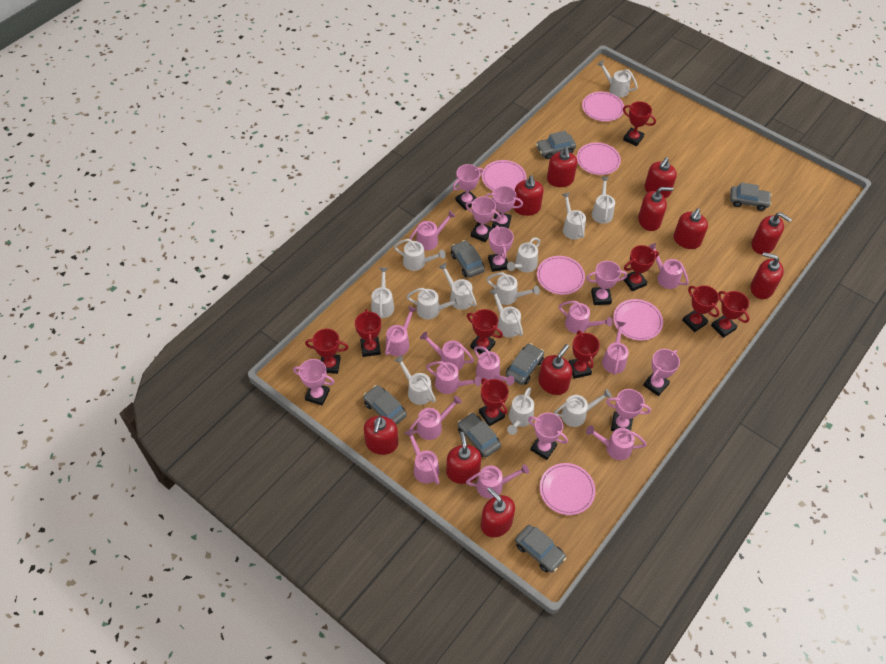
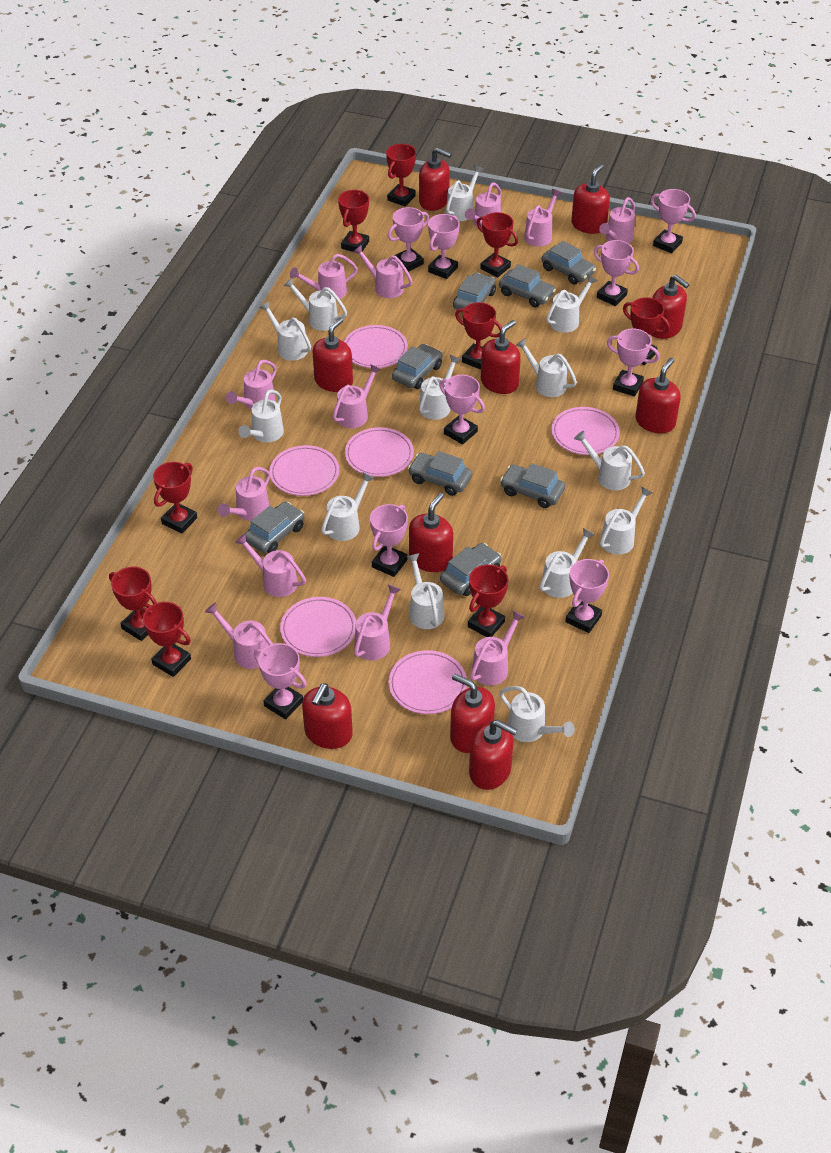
grey car: [363,385,407,425] [451,240,485,278] [458,413,501,458] [506,343,544,385] [515,525,566,573] [536,130,576,159] [730,182,772,211] = 7 -> [245,502,304,553] [392,344,442,389] [408,451,472,496] [440,543,501,596] [453,273,496,310] [499,264,556,308] [500,463,565,508] [541,241,596,284] = 8
red soap dispenser: [364,416,398,455] [446,432,481,484] [481,487,515,537] [514,175,544,216] [538,344,573,395] [547,147,577,187] [638,187,673,231] [644,157,677,198] [674,208,708,249] [751,252,784,299] [752,212,792,255] = 11 -> [302,683,353,749] [312,318,353,392] [409,493,453,572] [419,148,452,211] [450,674,495,753] [469,720,517,790] [481,320,521,394] [571,164,610,234] [635,358,681,433] [651,275,690,339] = 10

